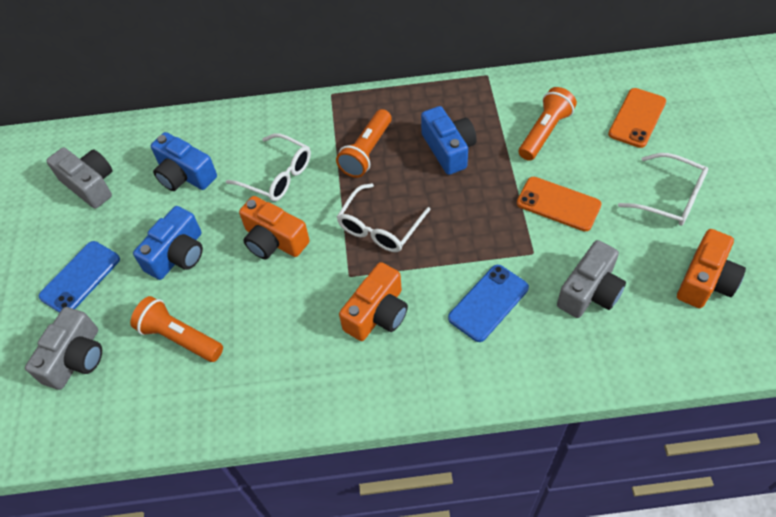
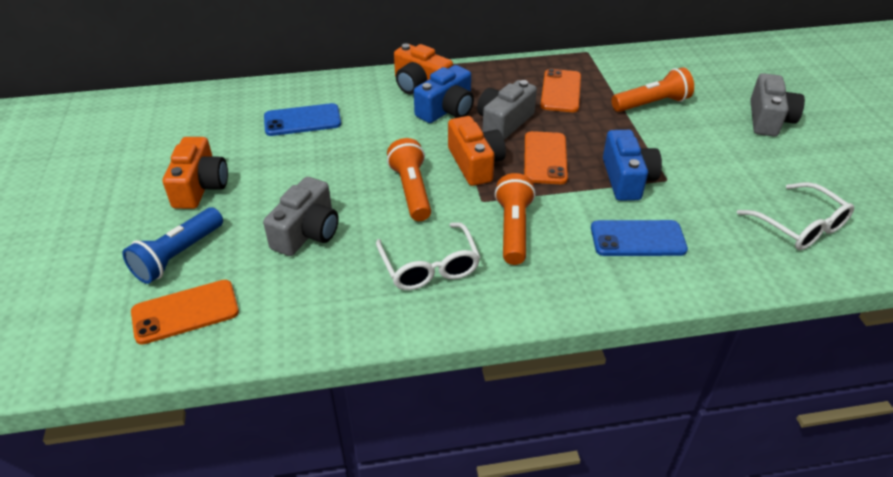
blue camera: [133,206,203,280] [151,132,217,191] [421,106,477,175] = 3 -> [414,65,474,123] [603,130,662,201] = 2
blue flashlight: none = 0 -> [123,207,223,284] = 1
orange phone: [517,177,602,231] [608,88,666,148] = 2 -> [131,280,239,345] [524,131,568,184] [540,69,581,112] = 3
white glasses: [226,133,311,201] [337,183,431,252] [618,153,708,226] = 3 -> [376,222,480,290] [737,182,854,250] = 2

